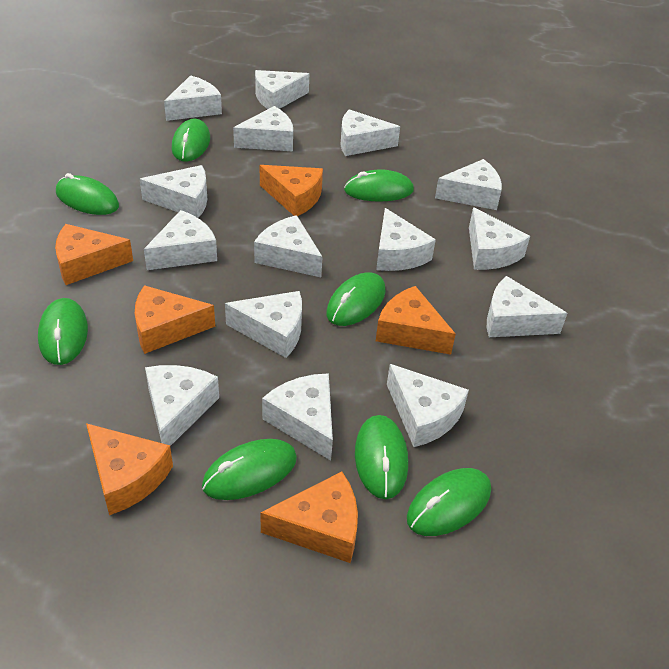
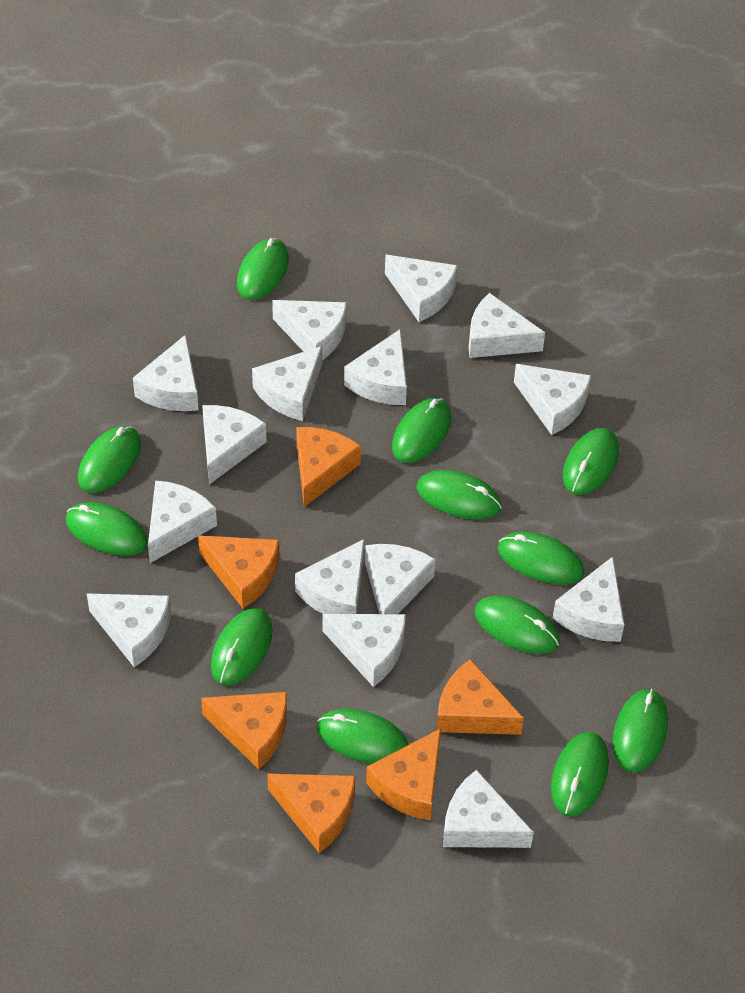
green mouse: [38,298,88,365] [56,173,119,215] [172,119,210,161] [202,439,297,500] [326,273,385,326] [344,169,414,202] [355,415,408,499] [407,468,491,536] = 8 -> [66,502,148,556] [78,426,141,493] [211,608,273,686] [237,238,289,300] [317,709,409,764] [392,398,451,463] [416,470,502,519] [474,595,560,654] [498,531,584,585] [551,732,609,816] [563,428,619,495] [613,689,668,772] = 12

